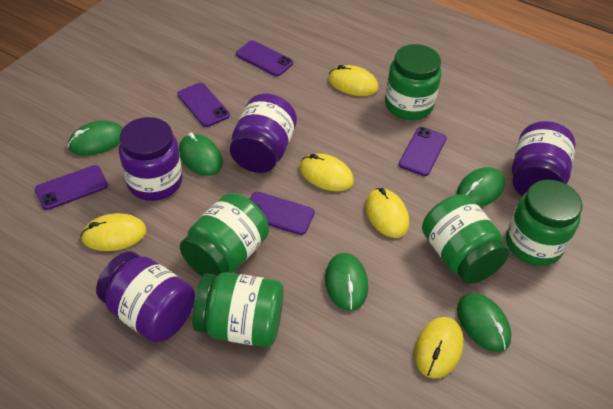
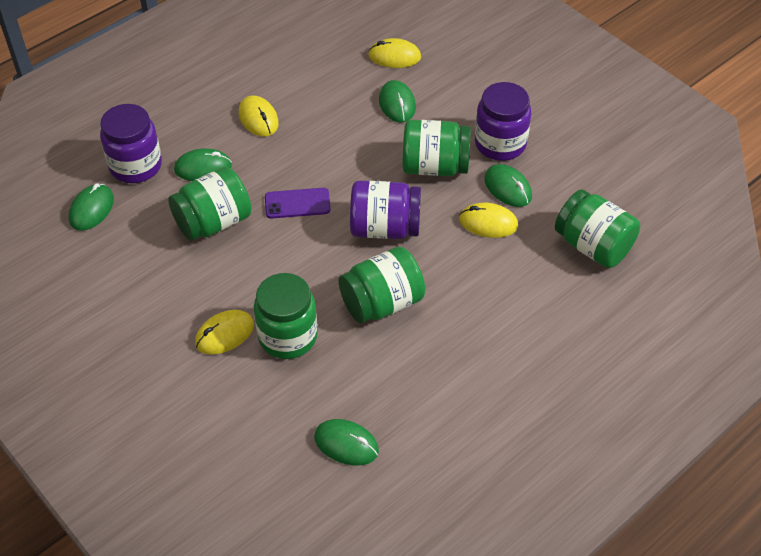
purple jar: [96,251,195,343] [119,117,183,201] [230,94,297,173] [512,121,576,196] = 4 -> [100,104,162,183] [350,181,421,239] [475,82,531,161] = 3
purple phone: [35,165,108,210] [178,83,230,127] [236,40,293,76] [250,192,315,235] [399,127,447,176] = 5 -> [265,188,331,219] = 1
yellow mouse: [80,213,147,251] [300,153,354,192] [328,65,378,96] [365,188,409,238] [414,317,464,379] = 5 -> [195,310,254,355] [239,96,279,137] [368,38,421,68] [459,203,518,238] = 4

